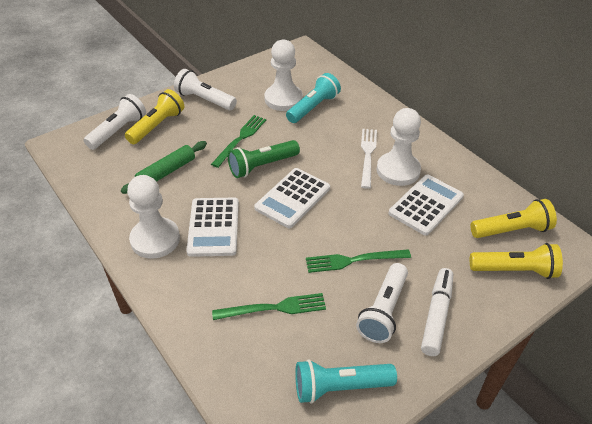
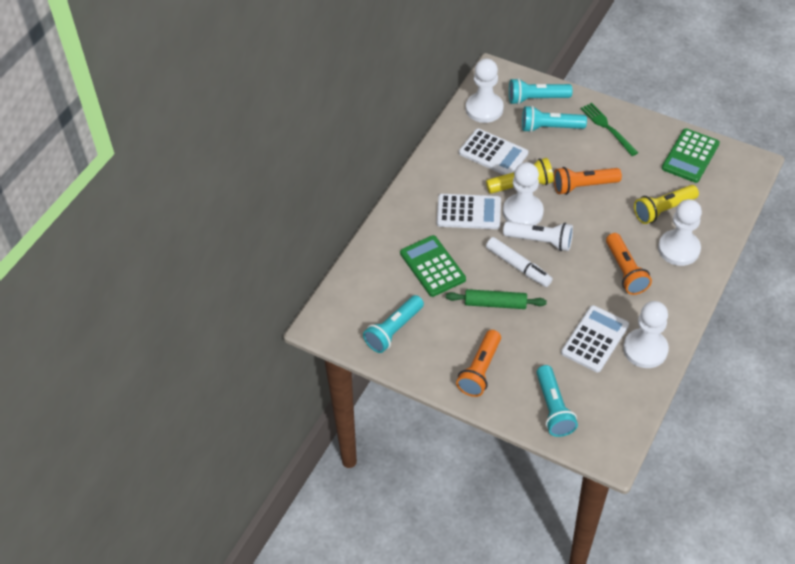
green calculator: none = 0 -> [400,235,466,297] [662,128,720,183] = 2
green flashlight: [228,140,300,178] = 1 -> none = 0
green fork: [211,115,266,168] [212,293,326,320] [306,249,411,273] = 3 -> [581,103,639,156] = 1
orange flashlight: none = 0 -> [456,330,501,397] [554,167,622,195] [606,233,652,295] = 3
turquoise flashlight: [286,73,341,123] [295,359,397,404] = 2 -> [363,295,424,353] [509,78,572,105] [522,106,587,133] [536,365,578,437] = 4
white flashlight: [84,94,146,150] [174,69,237,110] [356,263,408,343] = 3 -> [503,221,573,251] = 1
white fork: [361,129,377,189] = 1 -> none = 0
white pawn: [127,175,180,259] [264,40,303,111] [377,108,421,186] = 3 -> [466,59,504,123] [503,162,544,225] [623,301,669,368] [658,199,702,266] = 4
yellow flashlight: [125,89,184,144] [470,199,557,238] [470,243,563,279] = 3 -> [486,158,554,194] [634,185,699,224] = 2

